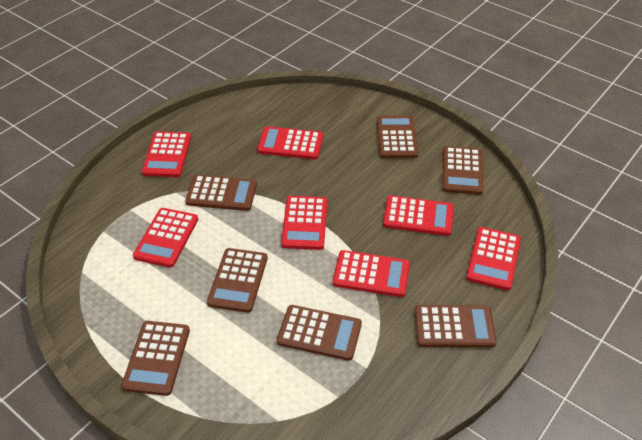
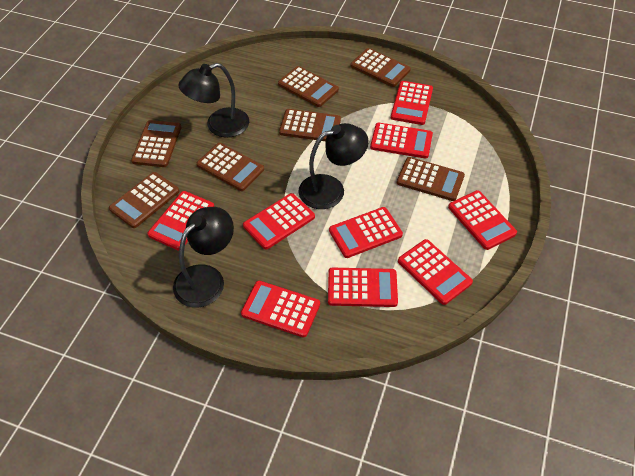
black lamp: none = 0 -> [173,207,234,308] [178,63,249,138] [298,123,369,209] = 3
red calculator: [133,208,198,268] [142,131,191,177] [257,126,323,159] [281,196,327,250] [333,250,410,297] [383,195,454,236] [466,227,521,290] = 7 -> [148,191,214,250] [241,281,320,338] [243,193,315,250] [328,268,398,307] [329,207,403,258] [370,123,433,159] [391,81,433,125] [398,239,473,305] [448,190,517,250] = 9

